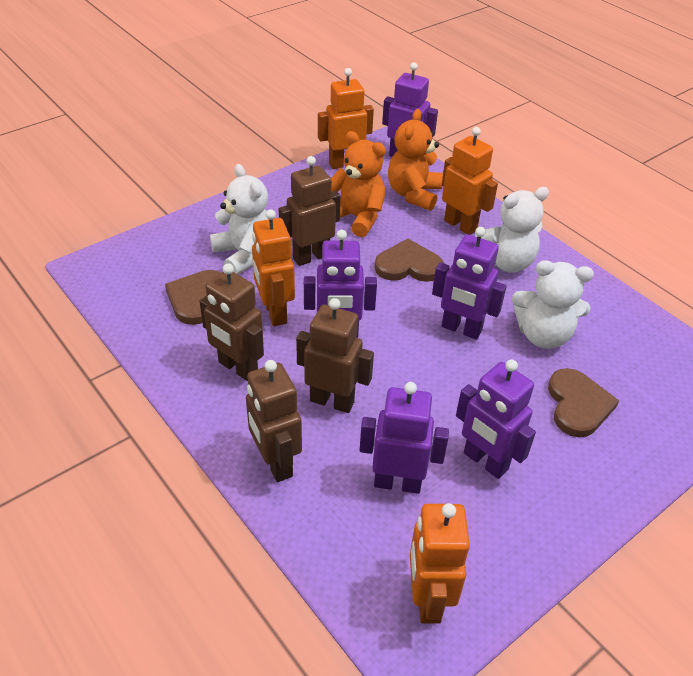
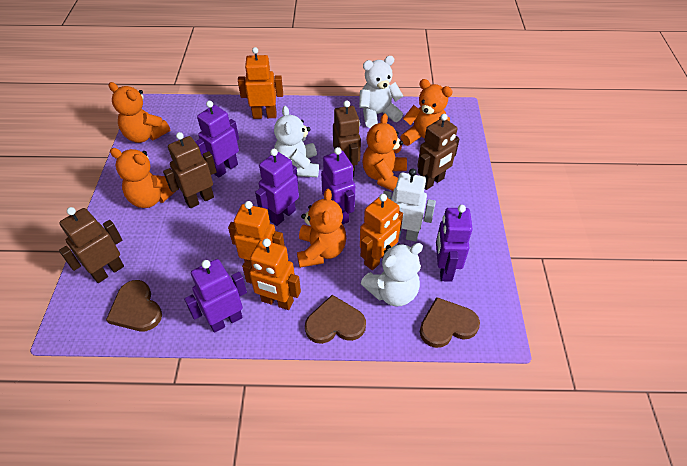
orange teddy bear: [331,131,386,237] [388,109,443,211] = 2 -> [109,82,170,143] [110,148,176,208] [297,189,346,268] [362,113,407,191] [400,79,453,146] = 5
white robot: none = 0 -> [383,168,436,241] = 1

